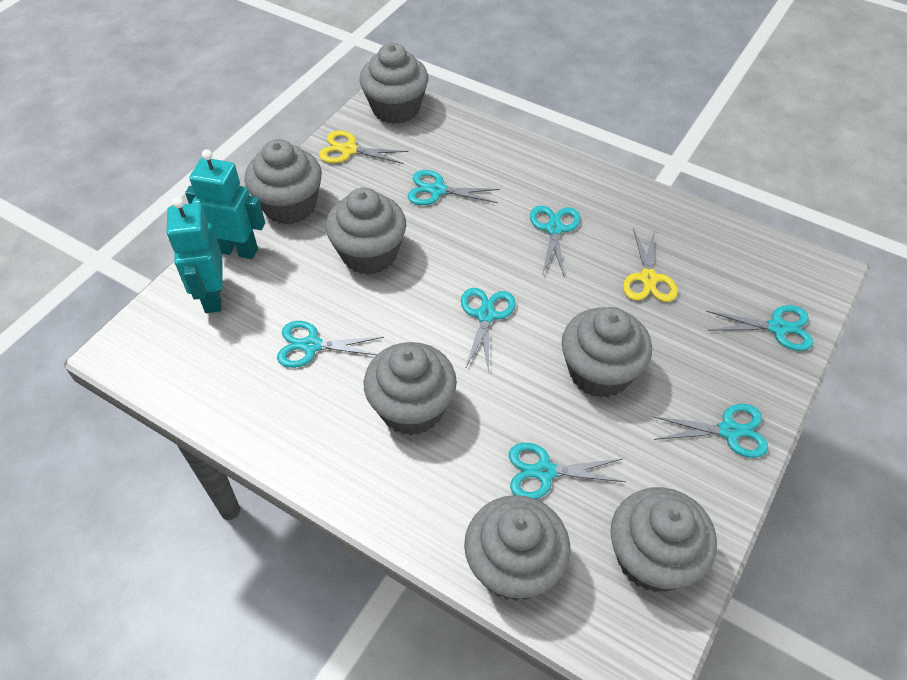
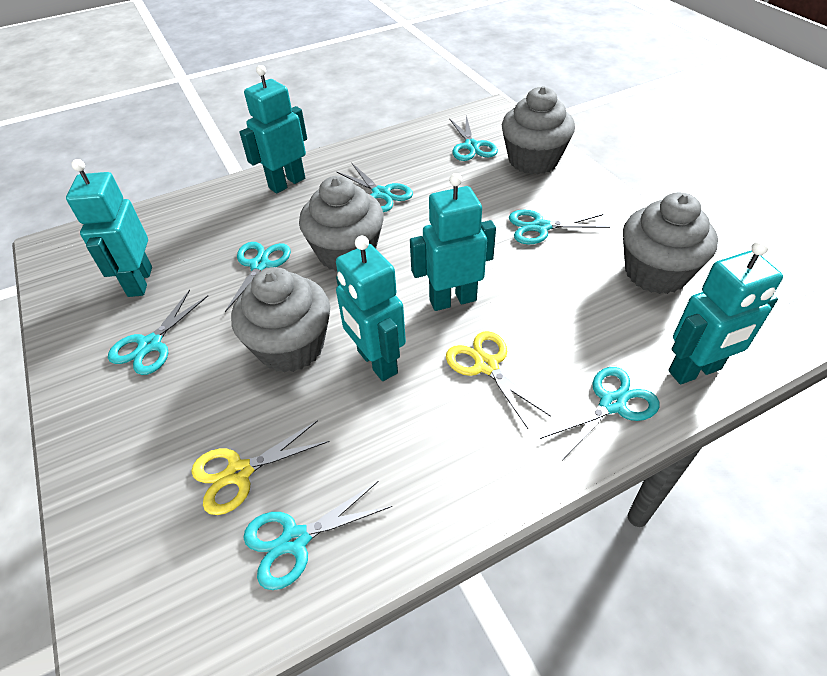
grey cupcake: [244,139,322,225] [326,187,406,275] [359,43,429,124] [363,342,457,436] [464,495,570,601] [561,307,652,398] [610,487,717,592] = 7 -> [231,267,330,373] [299,176,384,272] [502,86,575,174] [623,192,718,294] = 4
turquoise robot: [166,197,223,313] [185,149,265,259] = 2 -> [66,159,152,297] [240,65,307,193] [336,236,406,381] [410,173,496,311] [668,240,783,384] = 5

